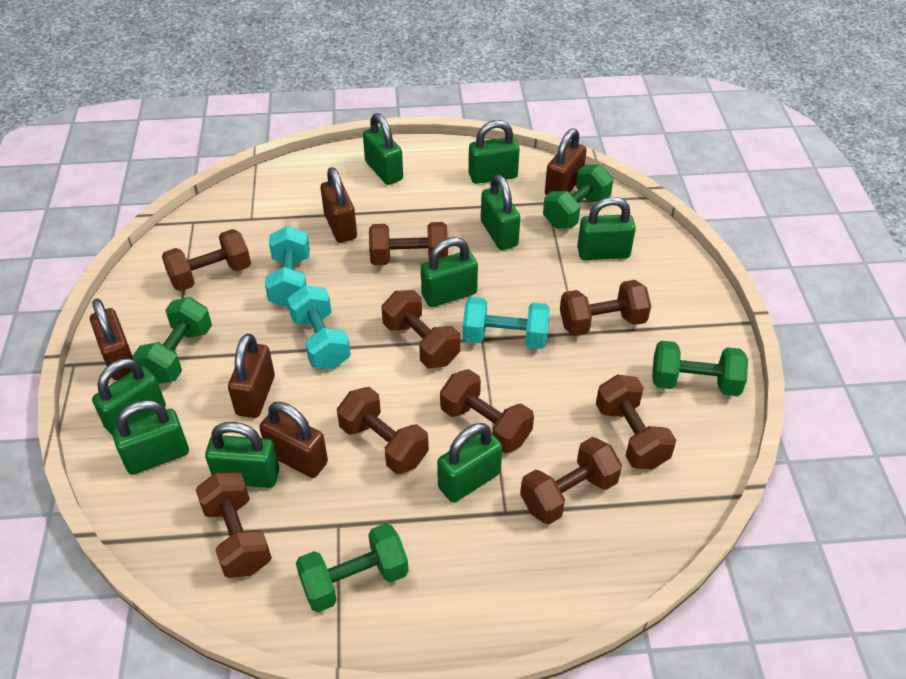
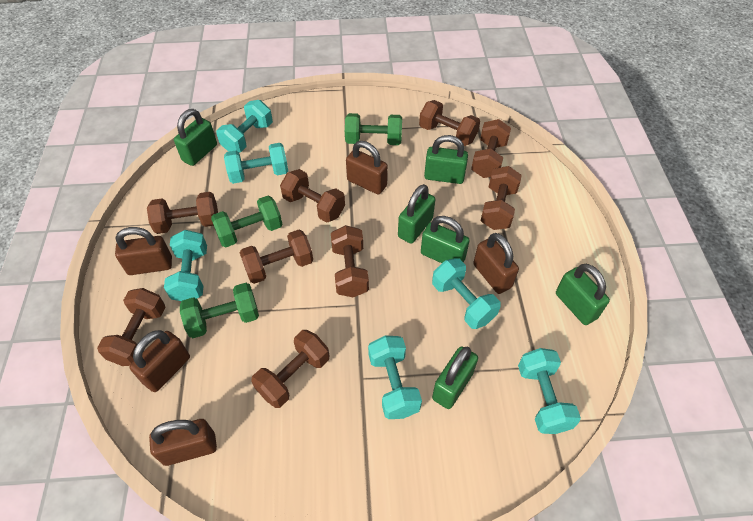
green dumbbell: [133,297,212,384] [296,523,409,612] [543,164,613,229] [652,341,748,396] = 4 -> [180,283,259,338] [211,196,282,247] [345,113,402,145] = 3
green padlock: [92,358,166,435] [112,400,189,475] [205,422,279,488] [363,113,403,185] [421,237,478,307] [437,423,502,503] [469,120,520,184] [481,174,520,250] [577,197,636,260] = 9 -> [174,109,217,166] [398,184,435,244] [421,216,470,263] [424,135,468,184] [432,346,478,409] [556,264,610,325] = 6
turquoise dumbbell: [265,226,310,308] [287,285,351,369] [463,297,550,349] = 3 -> [164,230,207,301] [216,100,273,152] [224,143,288,184] [368,335,422,419] [432,258,501,329] [518,348,581,434] = 6

